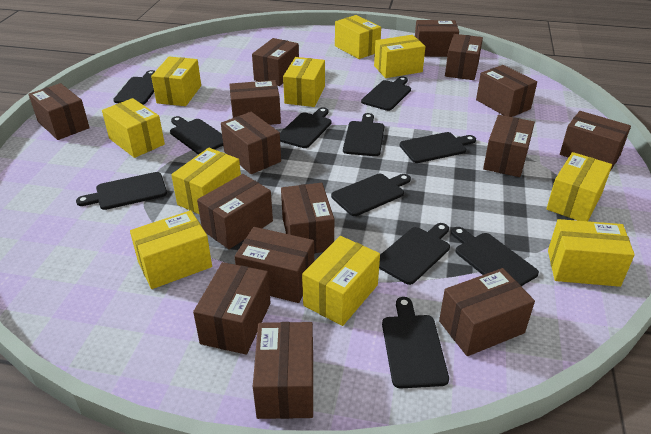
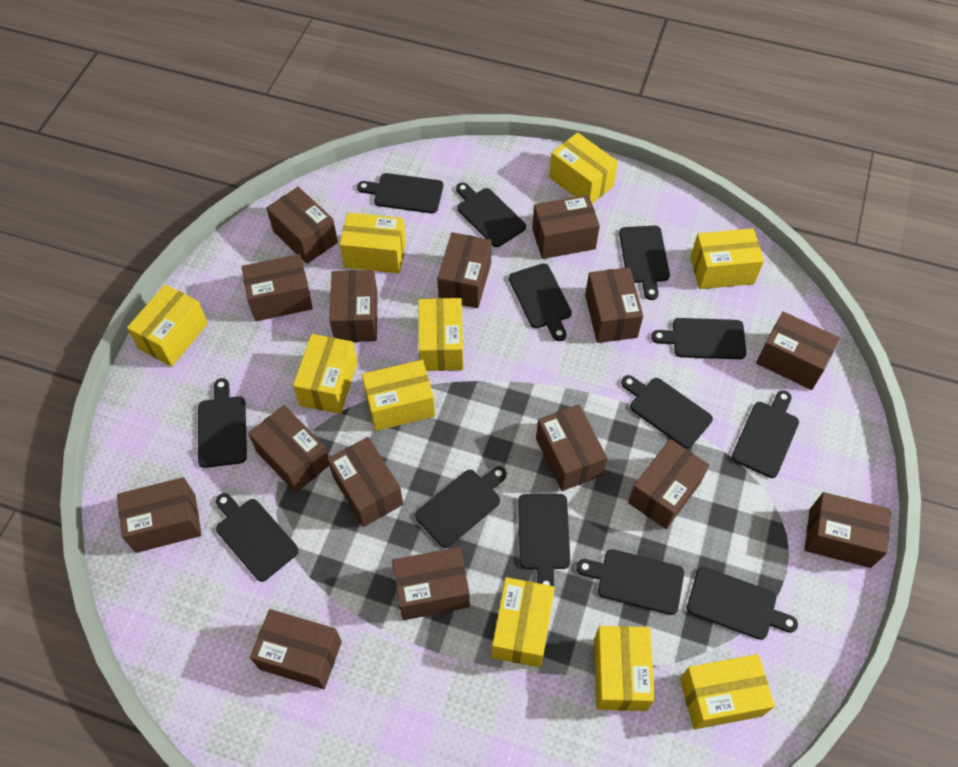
black cutting board: [76,172,167,210] [113,70,155,105] [170,116,223,154] [280,107,332,148] [331,174,411,216] [343,113,384,156] [361,77,411,111] [379,223,450,285] [382,297,449,388] [400,132,476,163] [451,227,539,286] = 11 -> [198,378,247,468] [216,493,299,582] [357,173,443,213] [415,466,507,548] [456,182,526,247] [509,263,572,341] [518,494,570,586] [576,549,684,615] [619,226,670,300] [621,375,713,449] [651,318,746,359] [687,567,798,640] [732,390,799,478] = 13

